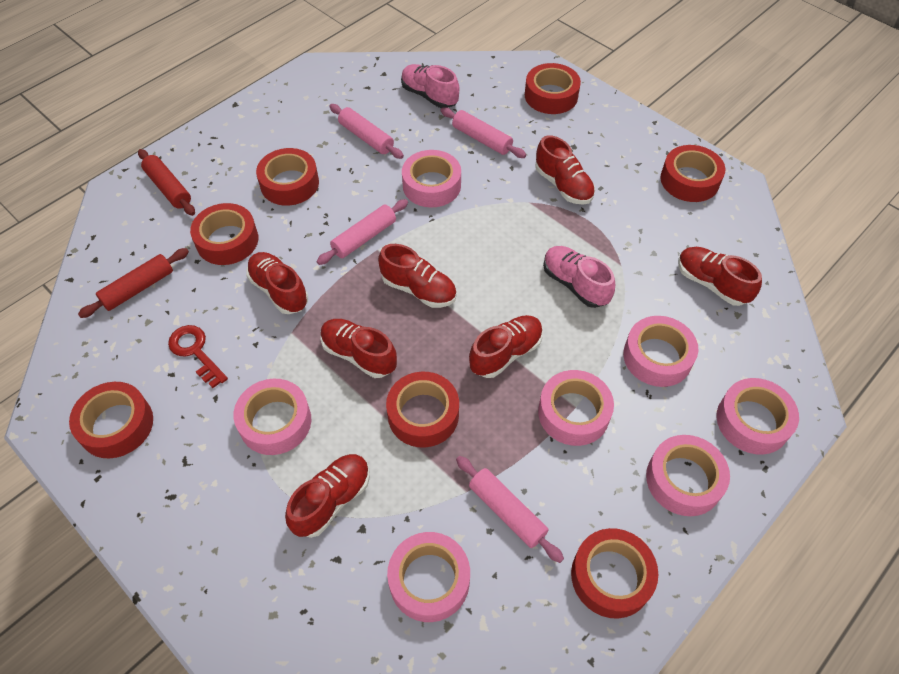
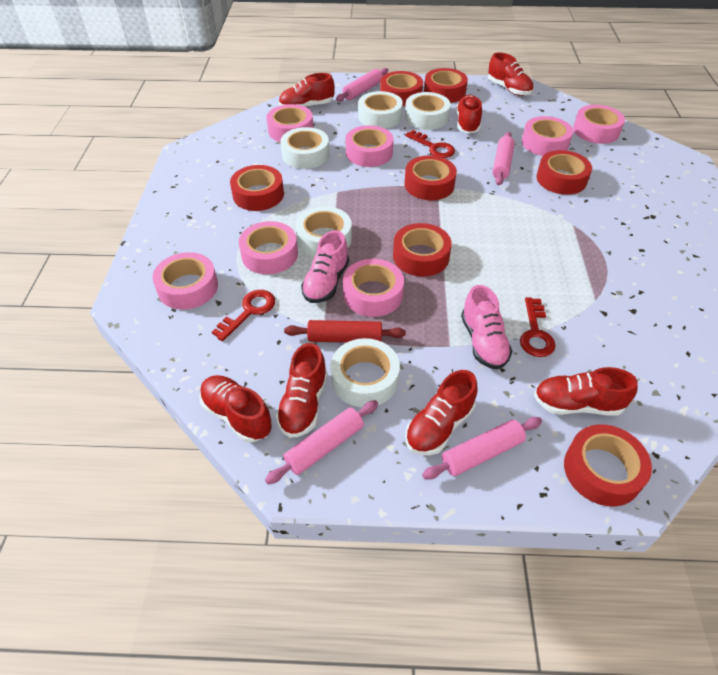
red key: [168,325,228,388] = 1 -> [212,290,275,341] [405,130,455,158] [520,297,556,357] = 3
red rolling pin: [78,248,189,318] [138,149,195,216] = 2 -> [284,320,406,343] = 1
white tape: none = 0 -> [281,127,329,169] [296,206,352,257] [331,338,400,407] [358,91,403,129] [405,92,451,130] = 5

